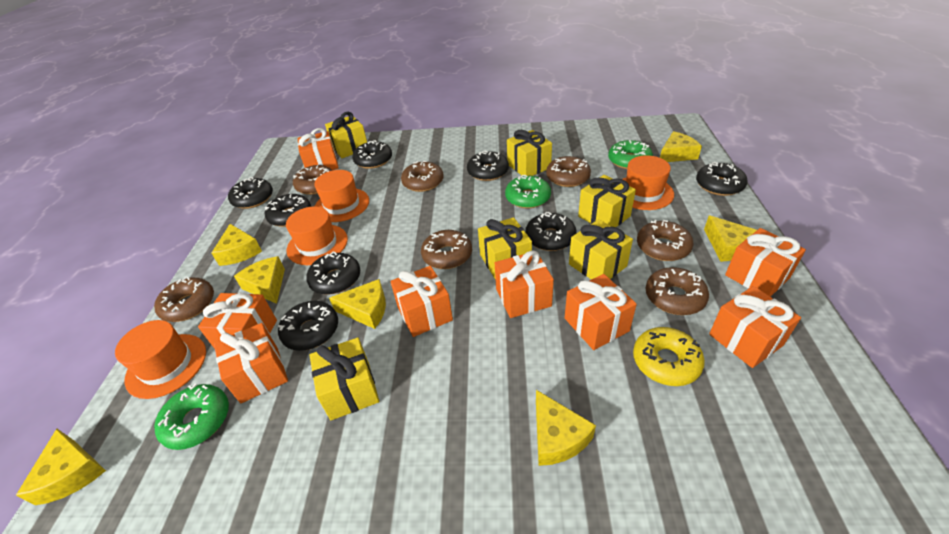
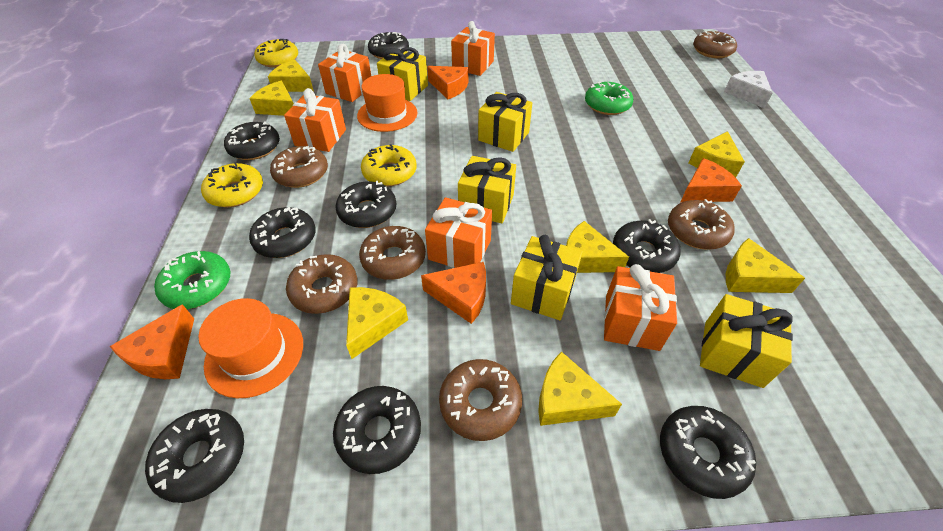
brown donut: [154,277,214,322] [293,165,333,195] [401,161,444,192] [421,230,472,269] [546,156,591,187] [637,220,693,261] [646,267,709,315] = 7 -> [270,146,328,188] [286,254,358,314] [359,226,426,280] [439,359,522,441] [668,199,735,250] [693,31,737,58] = 6
green donut: [154,384,229,450] [505,175,551,208] [608,140,653,169] = 3 -> [154,251,230,309] [585,82,633,115] = 2
orange cheese: none = 0 -> [110,304,194,379] [421,262,486,324] [427,66,468,99] [681,158,742,202] = 4
orange gift: [198,293,277,349] [214,323,288,403] [298,128,339,170] [390,266,453,337] [495,250,554,318] [565,274,637,350] [709,286,801,368] [725,228,806,297] = 8 -> [284,88,346,152] [318,44,371,102] [425,197,492,268] [451,21,495,76] [604,264,677,351] = 5
orange hat: [115,320,206,399] [286,206,348,265] [314,170,369,222] [622,155,674,210] = 4 -> [198,298,303,398] [357,74,417,132] = 2
white cheese: none = 0 -> [724,71,773,108] = 1
yellow donut: [633,327,705,386] = 1 -> [201,163,263,207] [254,39,298,68] [361,144,417,186] = 3
yellow gift: [309,338,379,420] [325,112,367,158] [478,217,532,280] [507,130,552,176] [569,219,633,279] [578,175,636,227] = 6 -> [377,47,428,101] [458,156,516,223] [478,92,532,152] [511,235,583,320] [700,294,793,388] = 5

